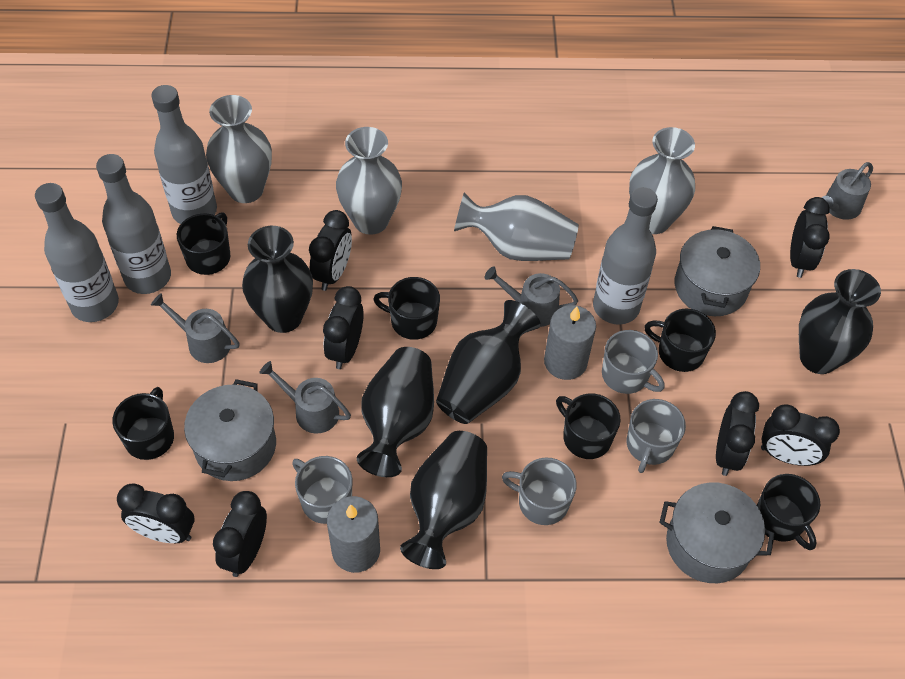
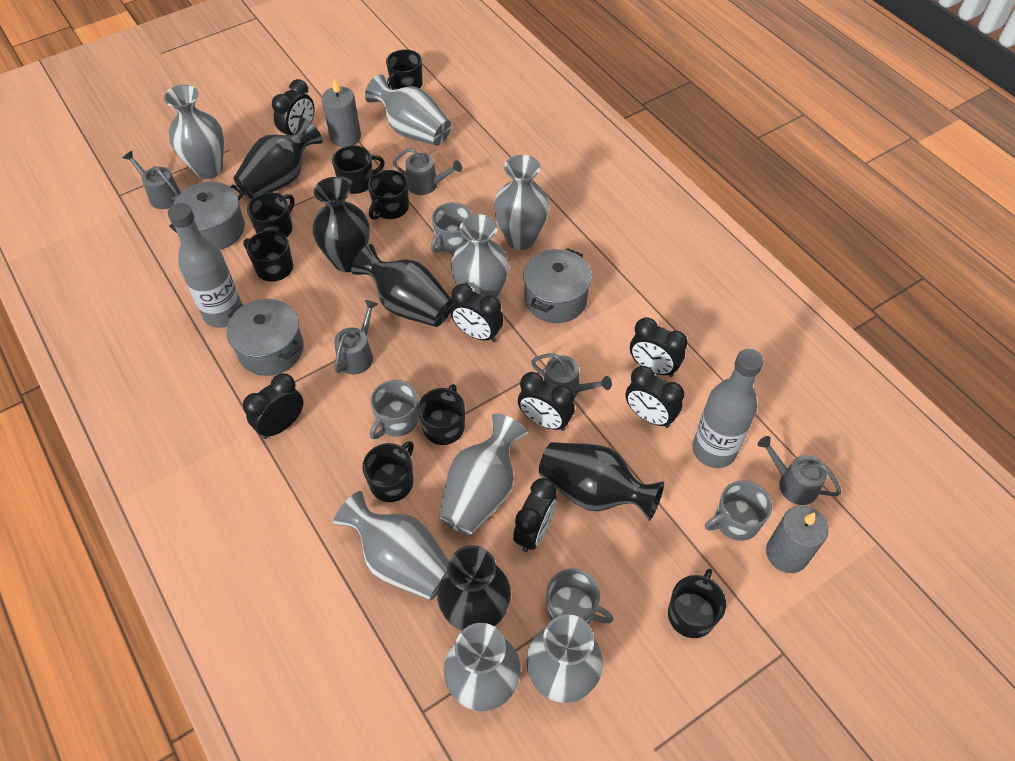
black mug: [112,387,174,460] [177,213,230,275] [373,277,440,340] [556,393,621,459] [644,308,716,372] [757,474,820,550] = 6 -> [243,230,293,282] [247,192,295,237] [332,145,385,194] [362,441,414,502] [368,170,409,220] [386,49,423,90] [418,384,465,445] [668,568,726,638] = 8
grey bottle: [35,183,119,322] [96,154,171,294] [151,85,217,224] [593,187,658,325] = 4 -> [168,203,242,328] [692,349,764,468] = 2
grey vase: [206,95,272,203] [336,127,402,235] [454,192,579,261] [629,127,695,234] = 4 -> [164,85,224,179] [333,491,449,600] [365,74,451,146] [439,413,527,535] [444,623,521,711] [451,214,509,298] [494,155,549,250] [526,614,603,703] = 8
grey watering can: [151,293,239,363] [259,361,351,434] [485,266,578,327] [821,162,873,220] = 4 -> [123,151,181,209] [334,300,377,374] [393,148,462,195] [531,353,612,398] [757,436,841,505] = 5

